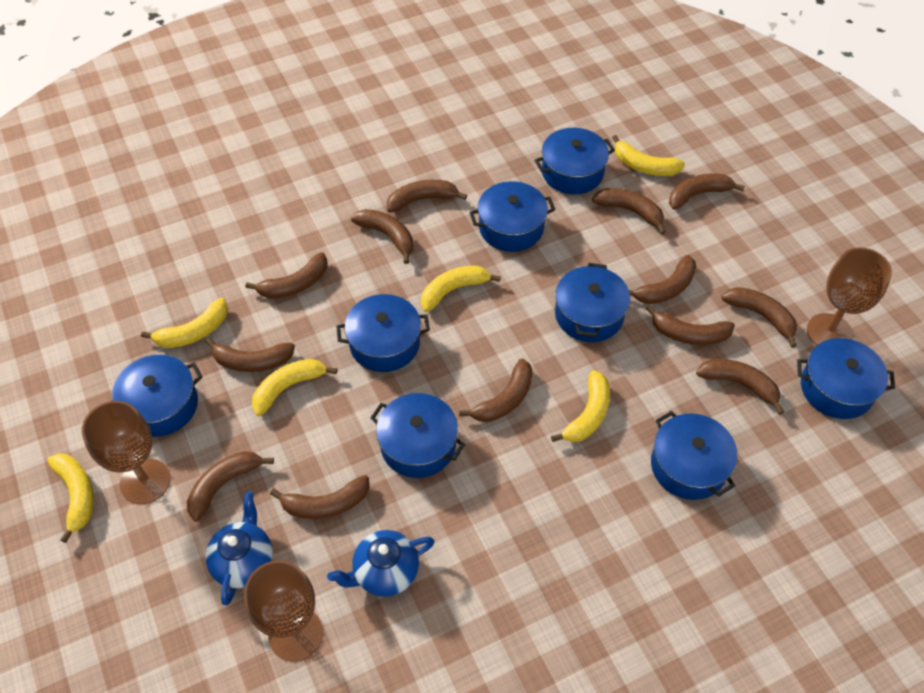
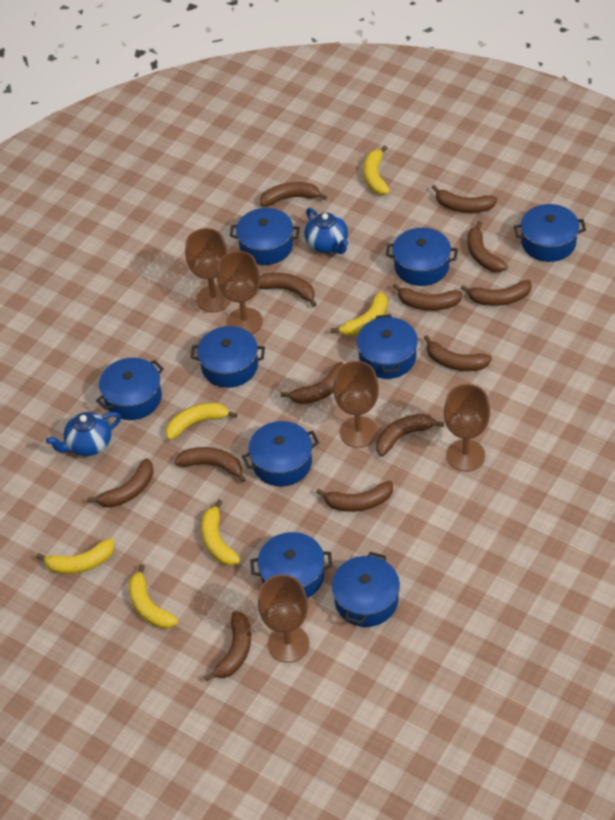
blue pot: [112,355,202,437] [336,294,430,372] [370,393,465,478] [469,181,555,252] [535,128,615,194] [555,263,630,342] [651,411,737,500] [797,338,895,419] = 8 -> [96,358,164,420] [191,326,265,388] [230,208,300,265] [242,421,319,487] [250,532,332,598] [332,552,400,627] [357,314,418,379] [386,228,458,286] [514,204,586,262] = 9
brown goblet: [82,401,170,504] [244,560,323,662] [807,247,892,345] = 3 -> [185,228,231,313] [217,251,263,334] [258,574,309,663] [333,361,379,448] [444,384,490,471] = 5

